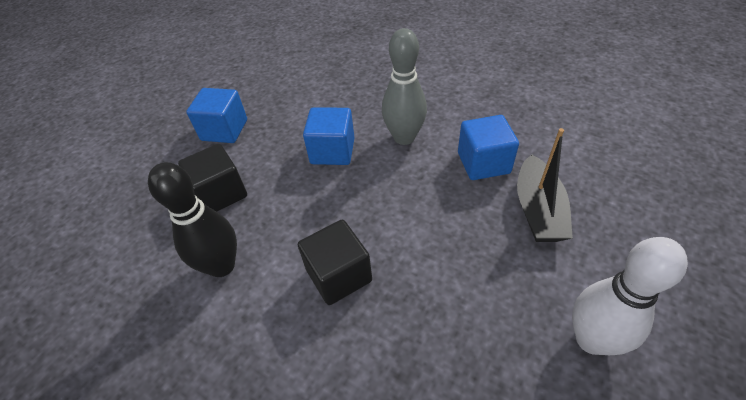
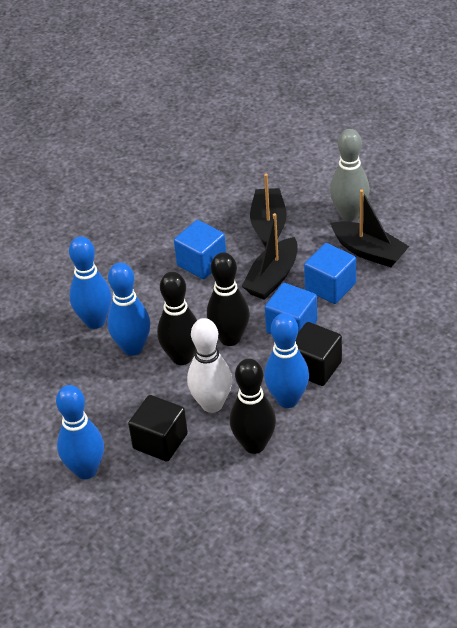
black boat: [517,128,573,242] = 1 -> [242,213,298,300] [250,174,287,247] [330,190,409,267] = 3
black bowling pin: [148,162,237,277] = 1 -> [157,272,197,365] [207,252,250,346] [230,359,276,454] = 3
blue bowling pin: none = 0 -> [56,385,104,479] [69,236,112,329] [107,262,150,356] [264,313,309,408] = 4

